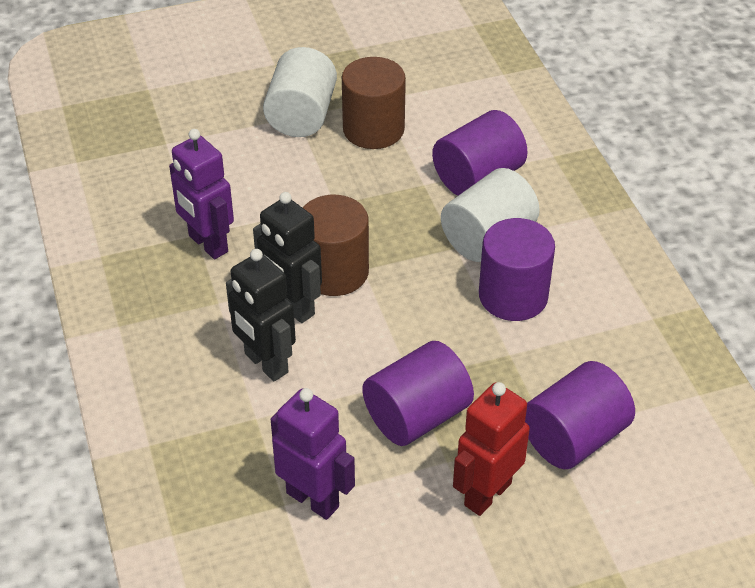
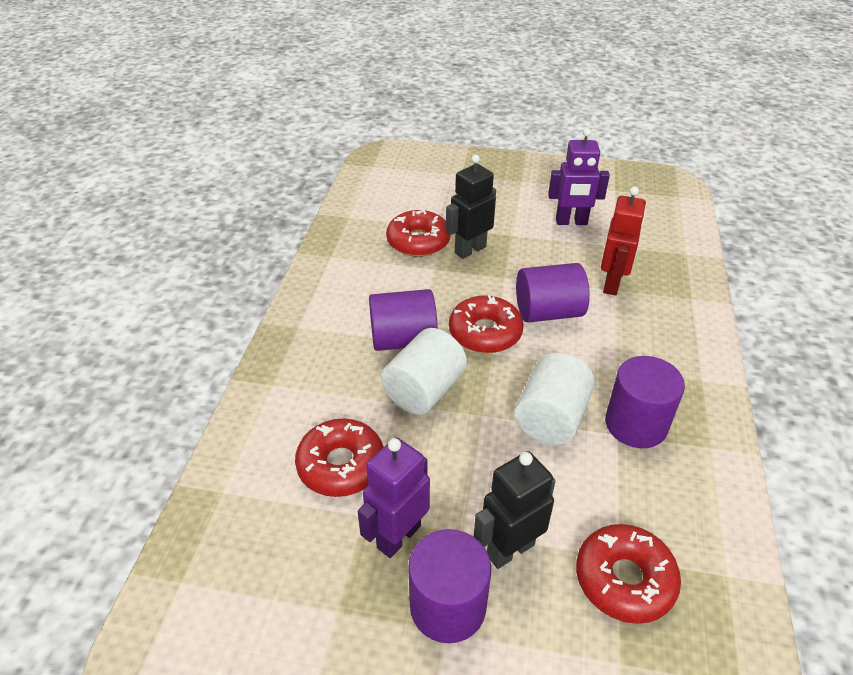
brown cylinder: [303,195,369,296] [342,57,406,149] = 2 -> none = 0
red donut: none = 0 -> [295,418,384,497] [386,210,450,257] [449,295,524,353] [576,524,681,624] = 4

